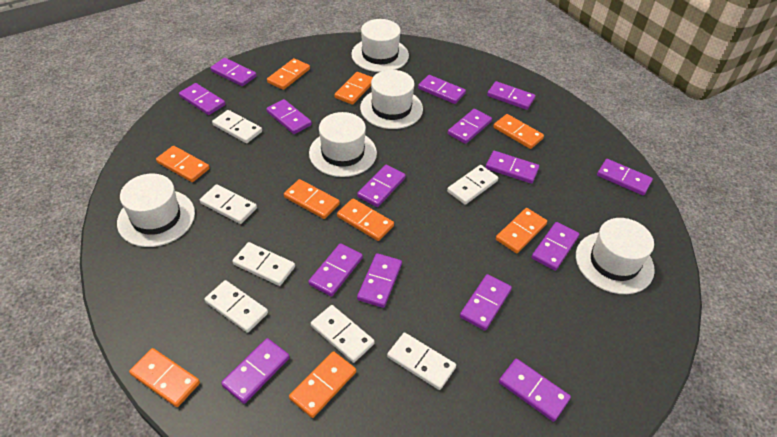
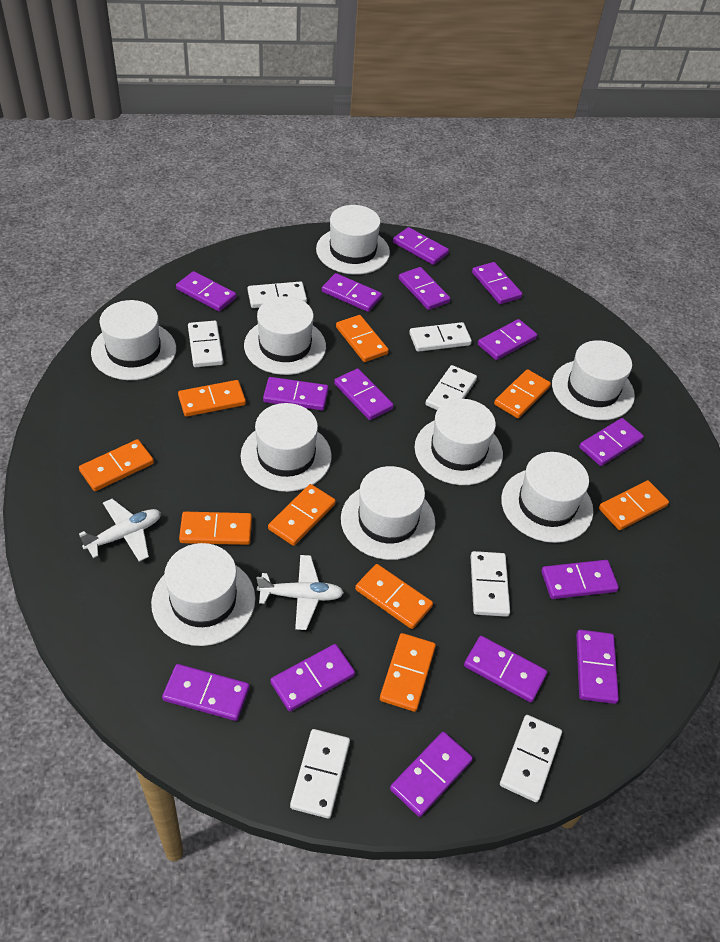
white hat: [117,174,195,247] [309,112,377,177] [351,19,409,72] [360,70,423,129] [576,218,655,294] = 5 -> [91,300,176,380] [151,543,256,646] [241,403,332,492] [244,296,326,375] [316,205,390,275] [341,466,436,560] [415,399,503,485] [501,452,593,543] [552,340,635,420] = 9
white plane: none = 0 -> [79,499,161,562] [257,555,344,630] = 2

